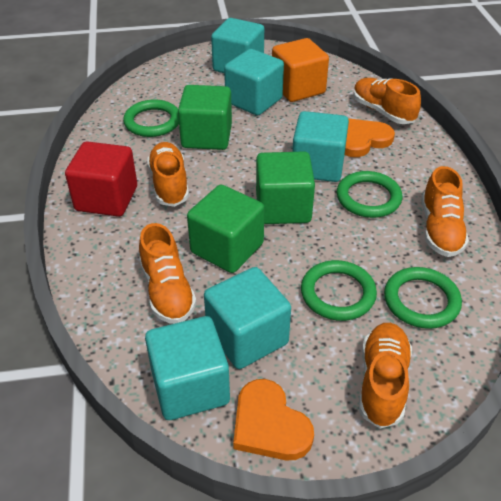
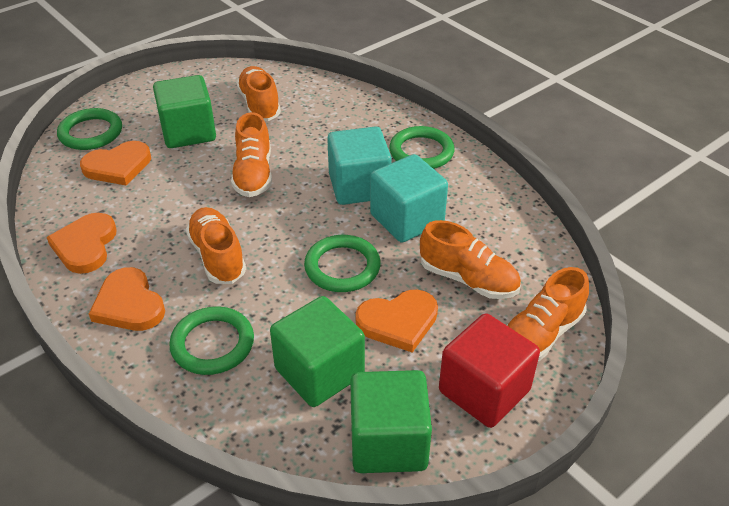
orange cube: [272,38,329,102] = 1 -> none = 0
orange heart: [233,379,314,460] [345,118,395,157] = 2 -> [47,213,116,274] [80,141,151,186] [89,267,165,331] [356,289,438,353] = 4
turquoise cube: [145,316,230,420] [204,267,291,369] [211,18,264,73] [224,49,284,115] [292,111,349,182] = 5 -> [327,126,392,205] [370,154,448,243] = 2

